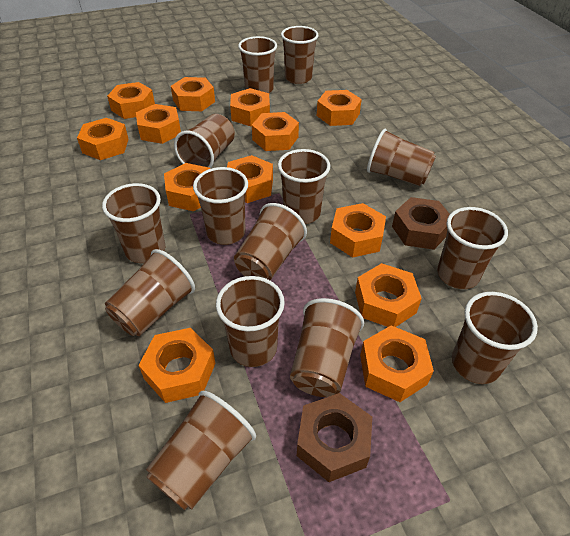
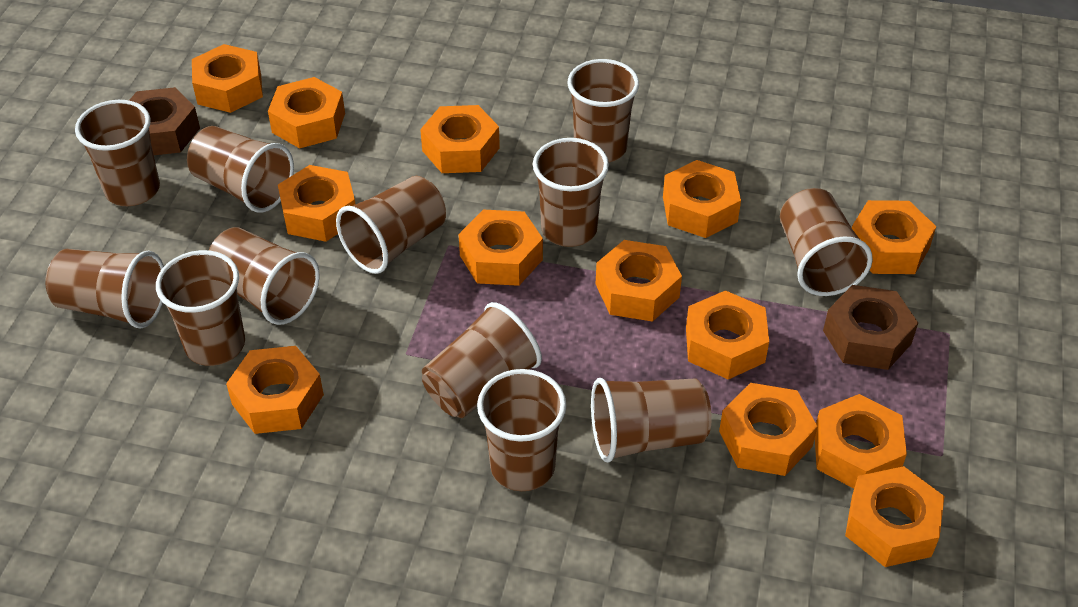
brown cup: [102,183,165,263] [105,249,195,336] [146,391,256,510] [174,114,235,169] [193,167,248,245] [216,276,285,367] [234,203,307,280] [238,36,277,93] [278,149,330,224] [281,26,319,84] [290,298,364,397] [367,129,436,186] [437,207,508,289] [452,292,538,384] = 14 -> [45,249,164,328] [75,100,160,206] [156,250,245,366] [187,126,294,212] [209,227,320,325] [336,176,446,274] [422,302,542,418] [477,369,566,491] [533,138,609,247] [568,59,639,162] [591,378,712,463] [780,188,873,296] = 12

